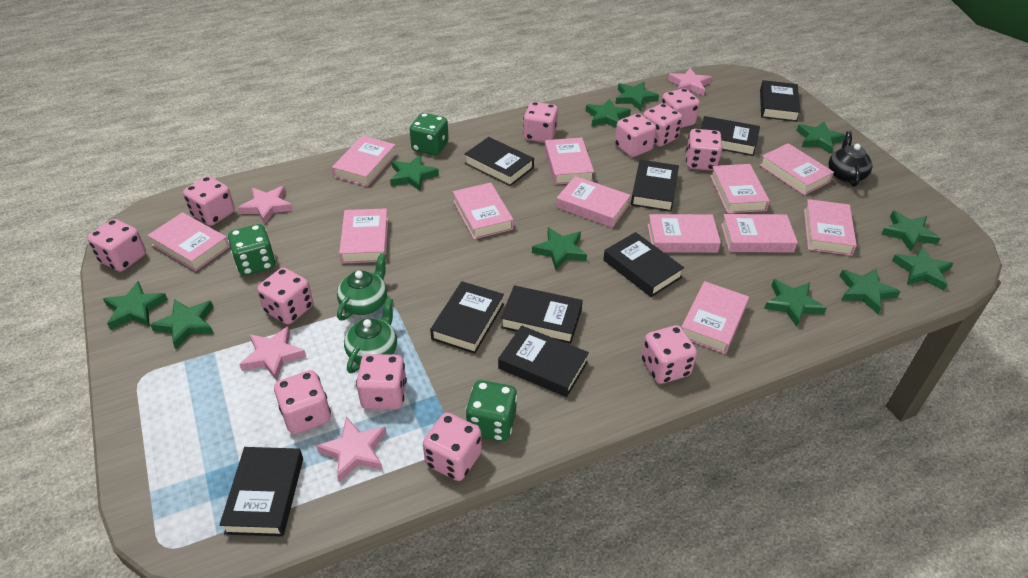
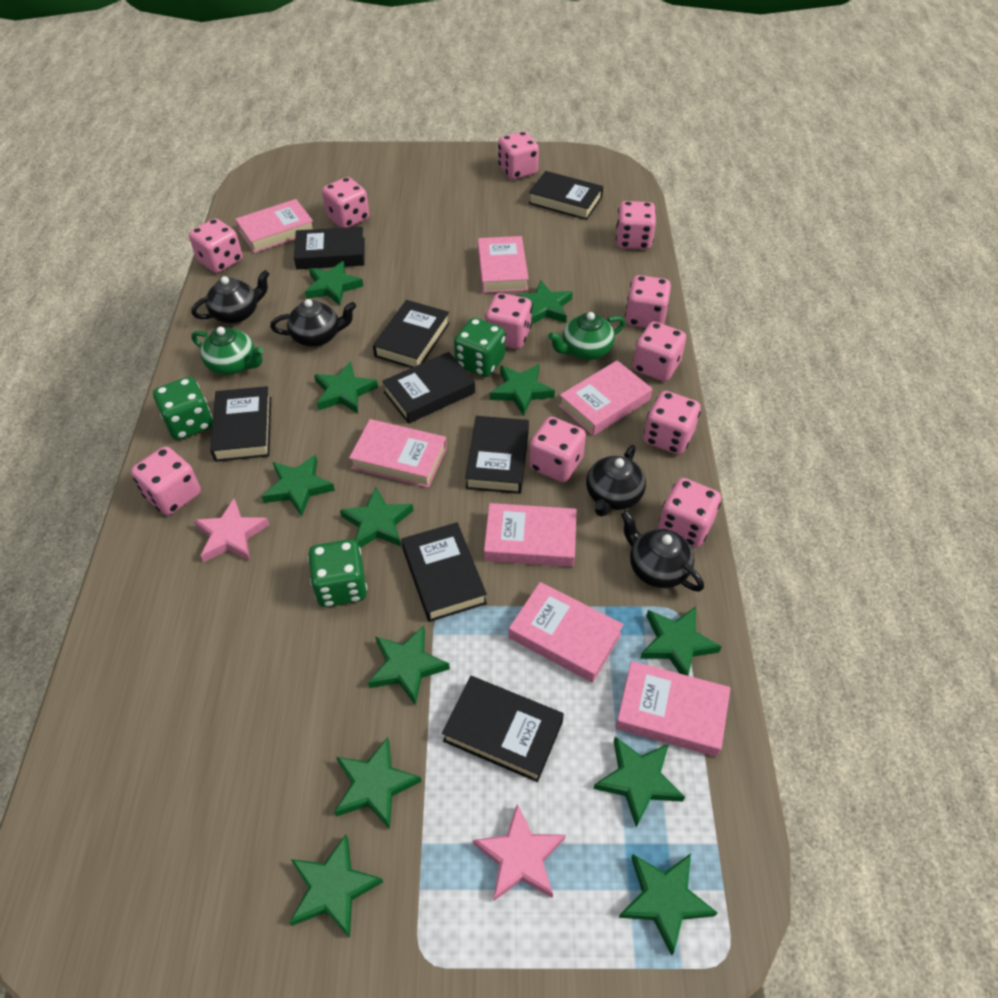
black book: [219,447,303,537] [430,281,504,354] [464,137,534,186] [498,325,589,397] [501,285,583,344] [603,232,684,297] [631,160,679,212] [701,116,760,156] [760,80,800,122] = 9 -> [210,386,271,462] [294,227,364,269] [373,300,450,368] [382,352,475,424] [401,522,487,622] [442,676,564,782] [465,416,529,494] [529,171,603,220] = 8
black teapot: [829,131,872,187] = 1 -> [191,270,270,323] [270,299,356,347] [586,445,646,517] [621,511,704,592] = 4
green star: [103,281,168,330] [150,299,214,349] [390,155,439,191] [532,227,587,270] [586,99,631,128] [615,82,659,111] [764,279,827,327] [796,122,846,154] [840,268,900,314] [881,211,941,252] [892,246,954,291] = 11 -> [262,455,335,516] [289,835,383,938] [305,261,363,306] [314,361,378,414] [334,737,422,829] [340,487,413,548] [368,626,450,706] [490,364,555,416] [515,280,573,324] [594,737,685,828] [619,853,718,956] [640,607,722,676] = 12
pink book: [147,212,230,271] [332,136,397,187] [339,208,388,264] [453,182,514,239] [545,138,594,185] [556,176,631,228] [647,214,721,253] [682,281,749,354] [710,164,770,213] [721,214,798,253] [760,143,834,195] [804,199,857,256] = 12 -> [235,199,313,253] [349,419,447,488] [478,236,529,293] [484,503,577,567] [509,582,624,683] [559,360,652,436] [615,661,731,757] = 7
pink dice: [88,219,146,272] [183,176,235,226] [257,268,313,324] [274,370,331,434] [356,354,407,410] [423,413,482,481] [523,102,558,143] [615,113,656,157] [641,325,697,384] [643,103,682,147] [661,88,700,128] [685,129,722,171] = 12 -> [131,446,201,515] [189,218,243,273] [322,177,369,228] [485,293,532,349] [498,131,539,180] [529,417,586,482] [616,201,656,250] [625,275,671,328] [633,322,686,381] [644,391,701,454] [658,478,721,547] = 11
pink star: [238,186,293,224] [239,326,306,381] [316,417,386,482] [668,68,712,96] = 4 -> [194,498,270,562] [473,804,566,901] = 2

